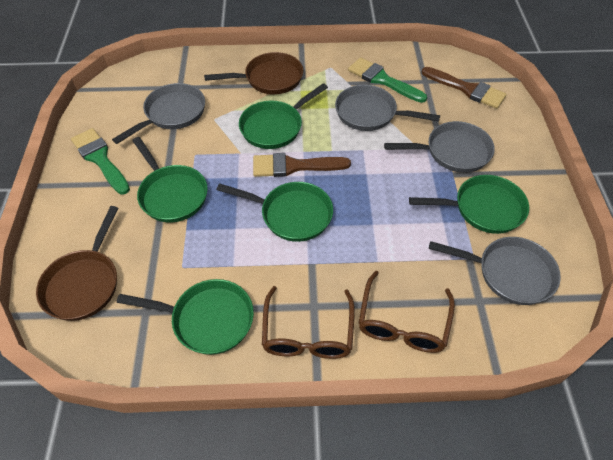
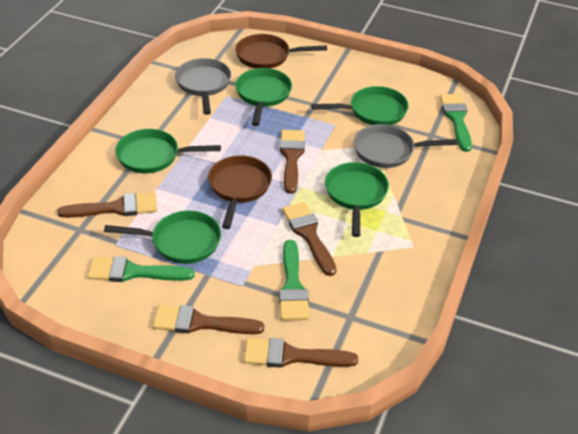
brown brush: [253,153,351,177] [422,67,507,109] = 2 -> [58,193,157,218] [153,305,264,334] [244,338,358,368] [280,130,305,194] [282,202,337,276] = 5
brown glasses: [262,286,355,359] [359,271,455,353] = 2 -> none = 0
green brush: [71,128,130,195] [348,57,427,103] = 2 -> [88,256,195,282] [279,240,309,320] [440,94,472,152] = 3
grey pan: [112,83,205,144] [335,85,440,131] [384,121,495,173] [429,237,561,305] = 4 -> [175,58,231,115] [354,124,457,168] = 2

